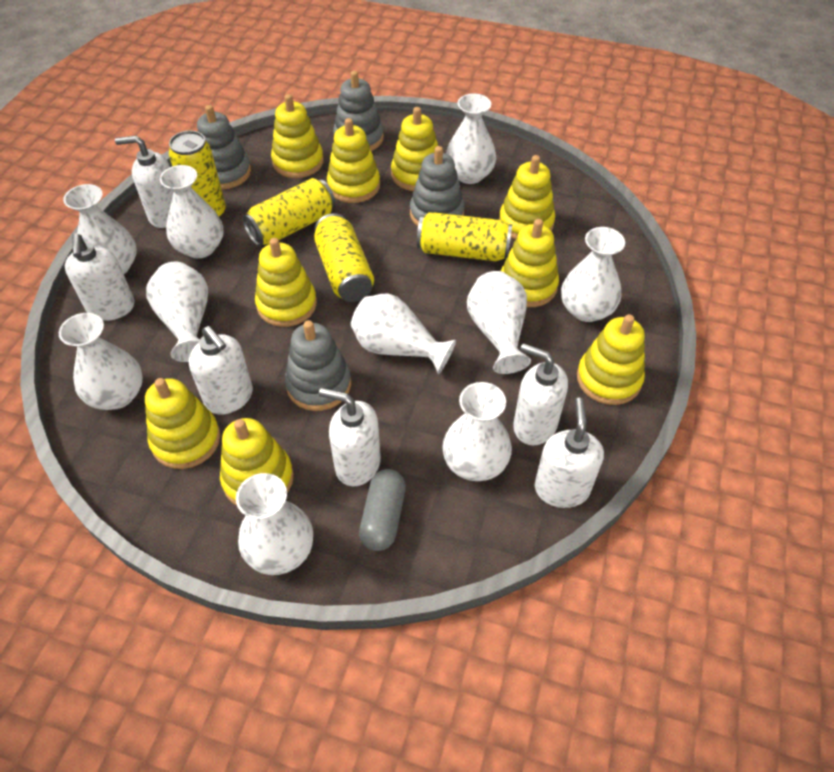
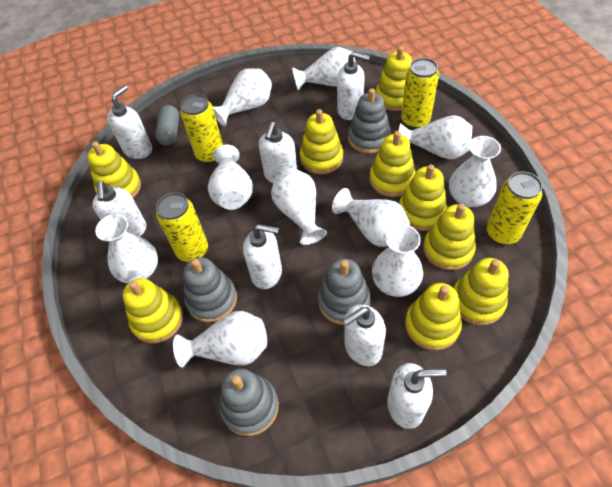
white soap dispenser: [65,234,135,321] [115,135,174,228] [189,326,253,415] [319,388,381,486] [513,343,568,445] [534,397,604,508] = 6 -> [92,181,146,237] [107,85,152,159] [243,224,282,289] [258,122,297,183] [337,52,370,120] [343,304,386,366] [387,363,446,429] = 7

